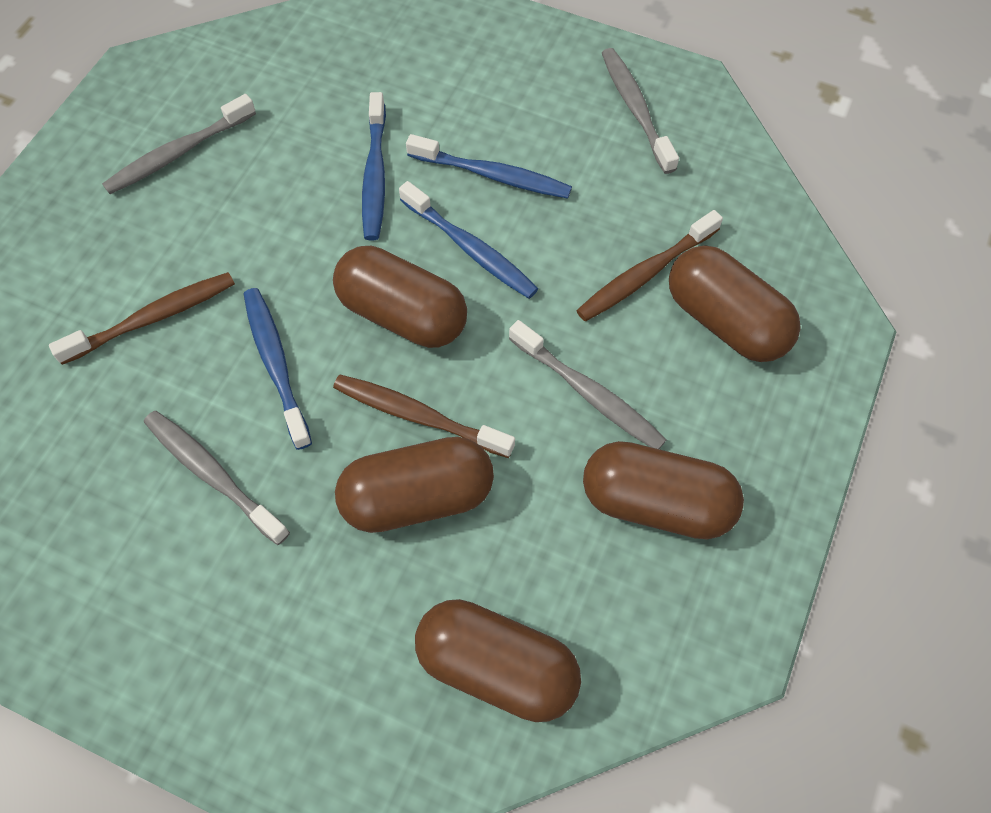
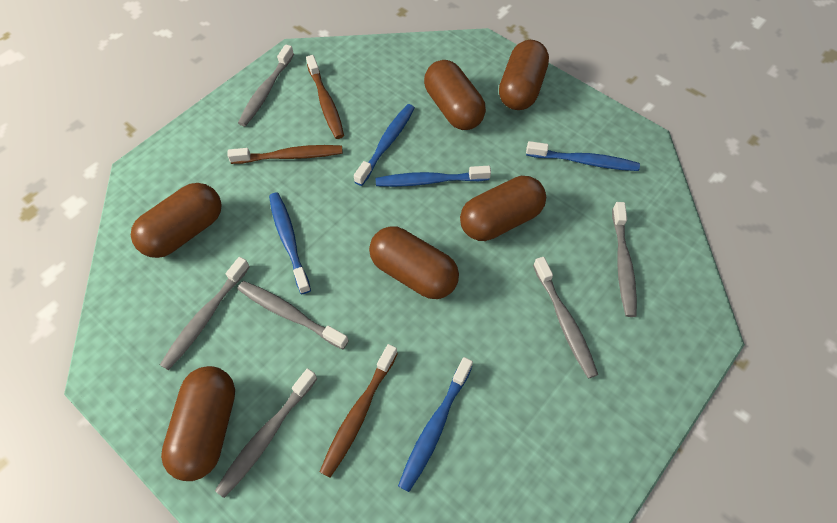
blue toothbrush: [244,288,312,450] [362,92,386,240] [399,181,538,299] [406,134,572,199] = 4 -> [269,193,311,294] [354,104,415,186] [376,166,491,187] [398,357,473,492] [526,141,640,171] = 5
brown capsule: [333,246,467,348] [335,437,494,533] [415,599,581,722] [583,441,744,540] [669,246,801,362] = 5 -> [131,183,222,258] [161,366,235,481] [369,226,459,299] [424,60,486,130] [460,176,546,241] [499,40,549,110] = 6
grey toothbrush: [102,94,256,194] [144,411,290,545] [509,320,667,449] [602,48,679,174] = 4 -> [160,257,250,370] [215,368,317,498] [238,44,294,126] [238,281,349,350] [533,257,598,379] [612,202,637,317] = 6

